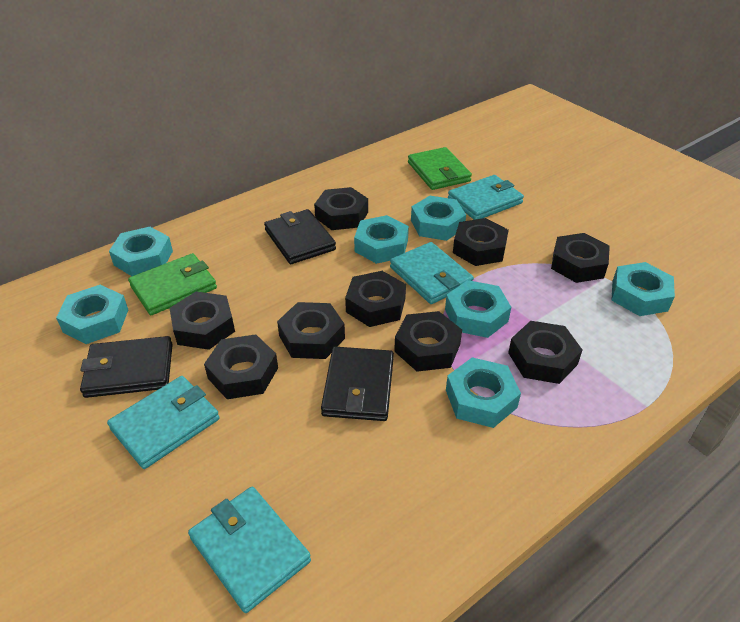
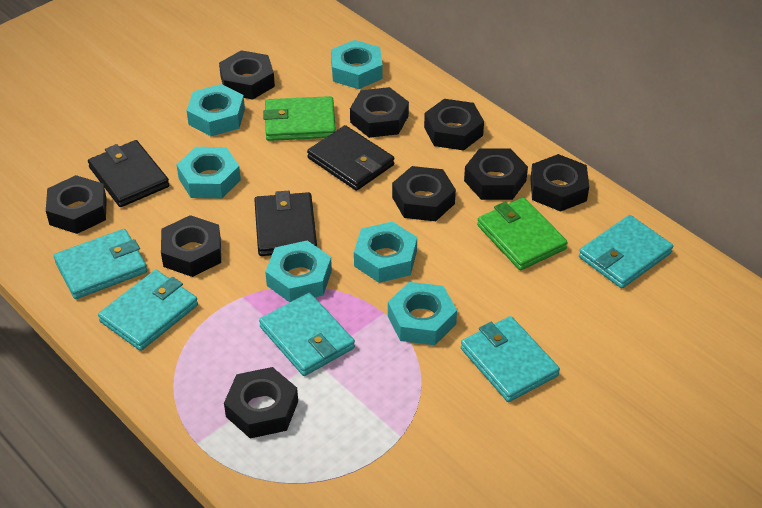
turquoise nut: [56,285,128,344] [109,227,173,276] [354,215,409,264] [411,196,466,241] [445,280,511,338] [446,357,521,428] [611,262,675,316] = 7 -> [176,147,241,198] [187,84,245,136] [265,241,332,302] [331,40,382,89] [354,221,417,283] [388,282,457,345] = 6
turquoise wallet: [107,376,220,469] [188,487,311,613] [390,242,474,304] [448,175,524,220] = 4 -> [54,229,147,299] [98,270,198,351] [259,293,355,376] [461,316,560,402] [579,215,673,289] = 5

